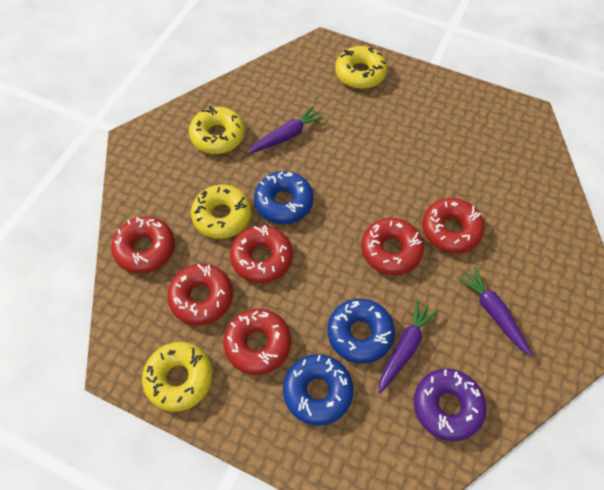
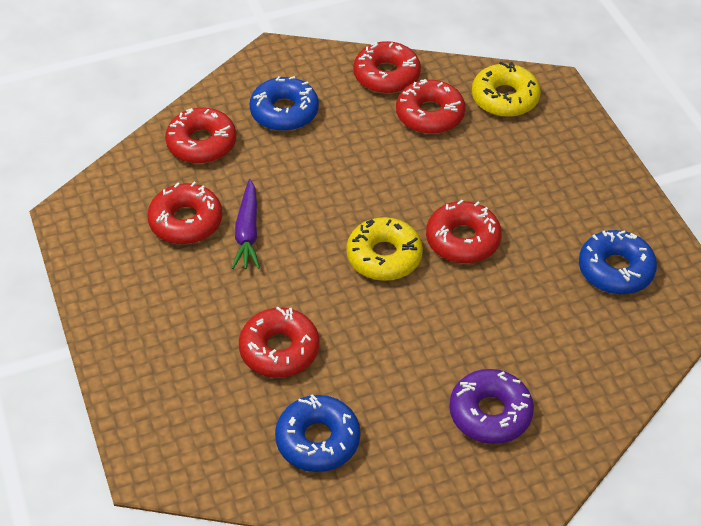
purple carrot: [247,106,325,154] [378,299,439,394] [457,267,533,357] = 3 -> [232,179,260,269] = 1
yellow donut: [142,342,213,412] [189,106,245,154] [191,184,252,239] [335,46,387,89] = 4 -> [347,217,423,281] [472,62,540,117] = 2

